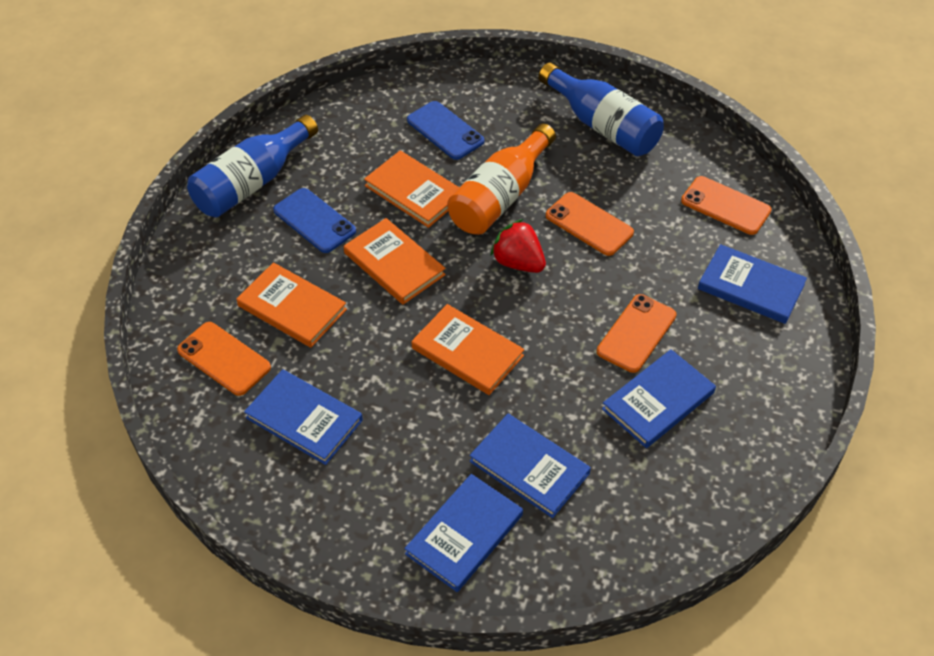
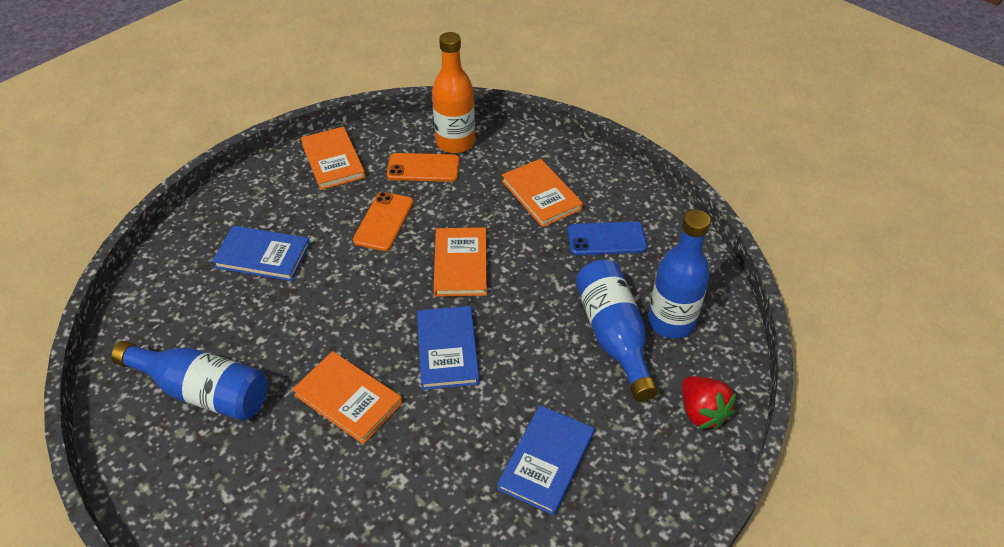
blue book: [244,369,363,465] [404,474,523,592] [470,414,591,518] [602,349,716,448] [698,244,807,324] = 5 -> [212,226,310,281] [417,306,480,390] [497,405,594,515] = 3
blue bottle: [187,115,318,218] [538,63,664,156] = 2 -> [111,341,268,421] [575,260,658,402] [648,210,710,339] = 3
blue phone: [273,188,356,253] [407,101,484,160] = 2 -> [567,221,647,256] = 1
orange phone: [177,322,271,396] [546,192,634,256] [597,294,676,373] [681,176,772,235] = 4 -> [353,192,413,251] [387,153,460,182] = 2

